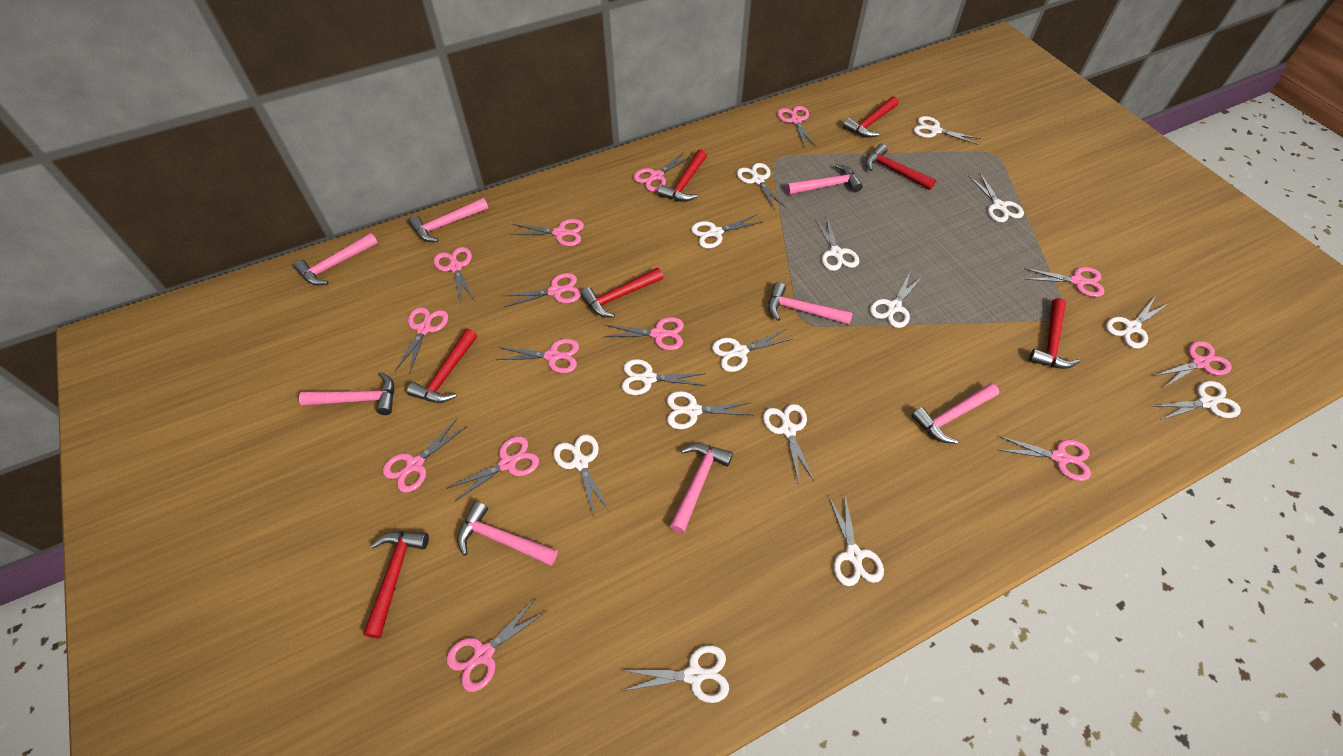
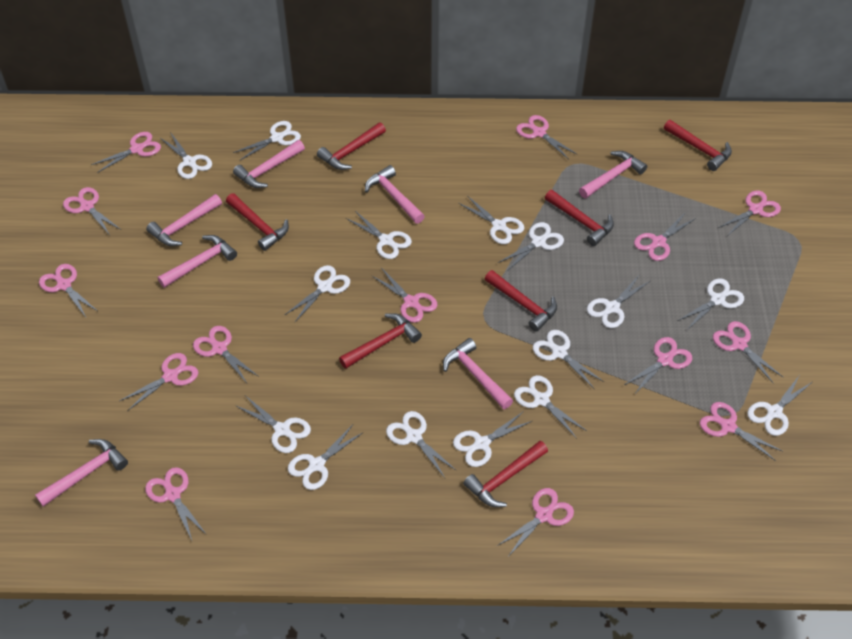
pink hammer: [294,233,378,286] [299,372,394,415] [409,198,488,242] [457,501,558,566] [670,443,733,533] [768,282,853,325] [786,164,863,195] [912,383,999,444] = 8 -> [35,439,128,507] [146,194,222,246] [158,235,237,288] [233,140,305,188] [365,165,425,224] [443,338,513,409] [579,151,647,198] = 7

